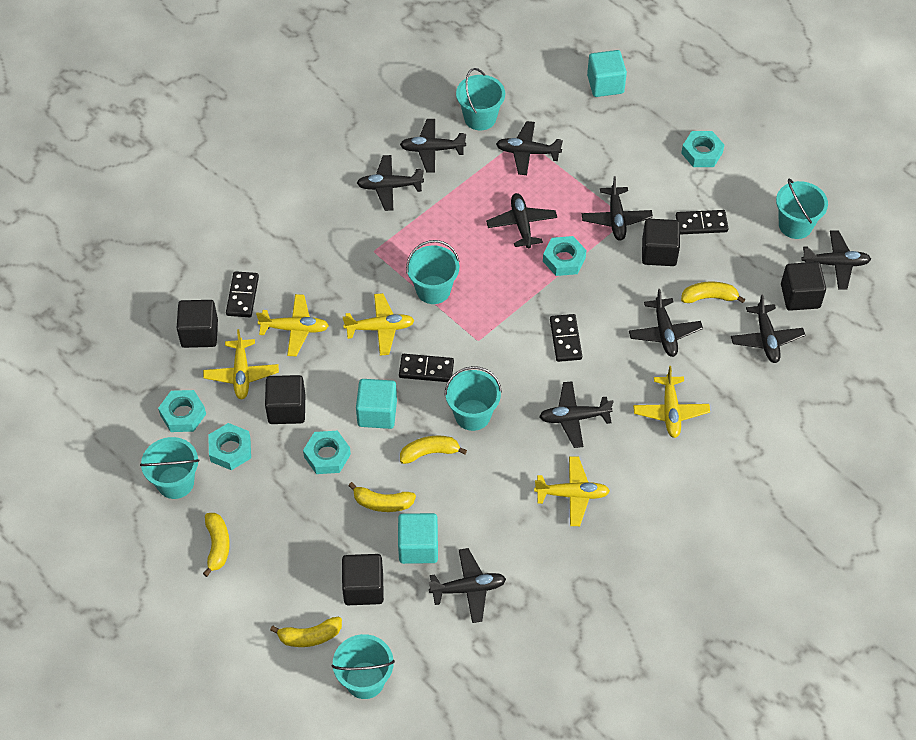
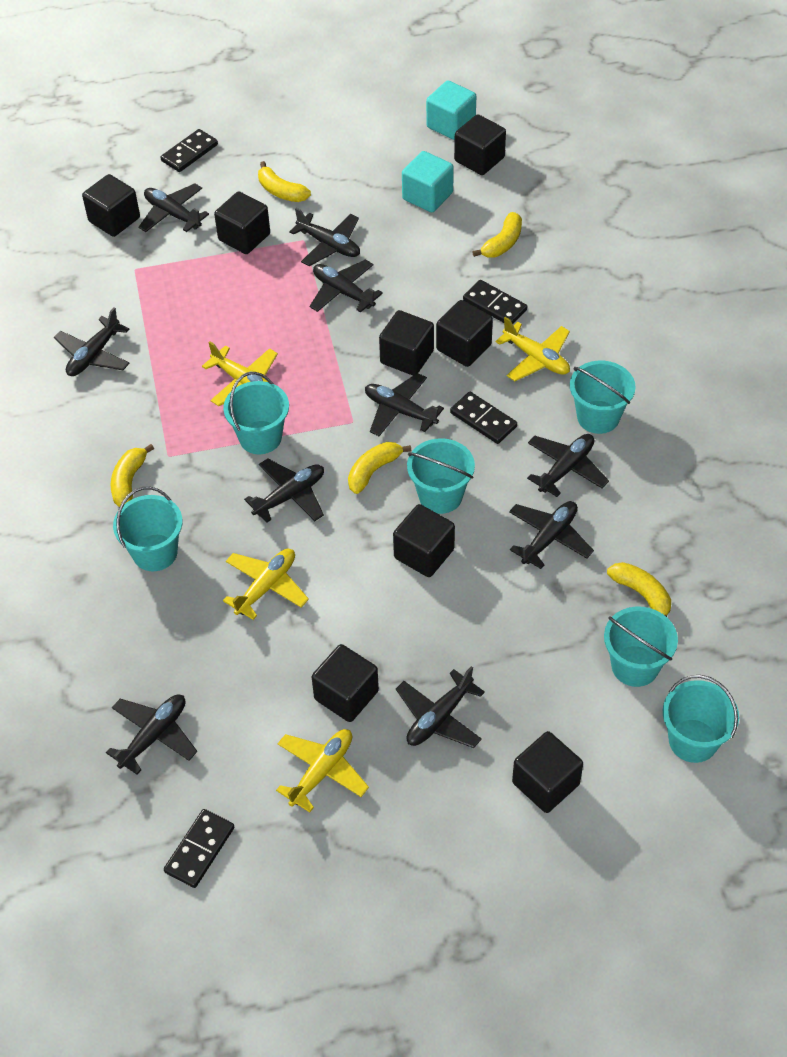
black cube: [177,300,218,348] [265,375,305,424] [342,554,384,605] [642,219,680,266] [781,262,826,311] = 5 -> [82,174,140,237] [214,191,270,254] [312,644,379,722] [379,310,434,376] [393,504,455,577] [436,300,493,367] [454,114,506,175] [512,731,583,813] = 8
turquoise cube: [356,379,397,429] [398,513,438,564] [587,50,627,97] = 3 -> [402,151,454,212] [426,80,476,140] = 2
turquoise nut: [158,390,206,432] [208,423,251,470] [303,431,351,474] [543,236,587,276] [681,131,724,167] = 5 -> none = 0
yellow plane: [203,329,279,399] [256,294,329,356] [343,293,415,356] [534,456,610,526] [633,366,710,438] = 5 -> [202,341,278,406] [223,548,309,620] [276,729,369,812] [496,317,570,381] = 4

